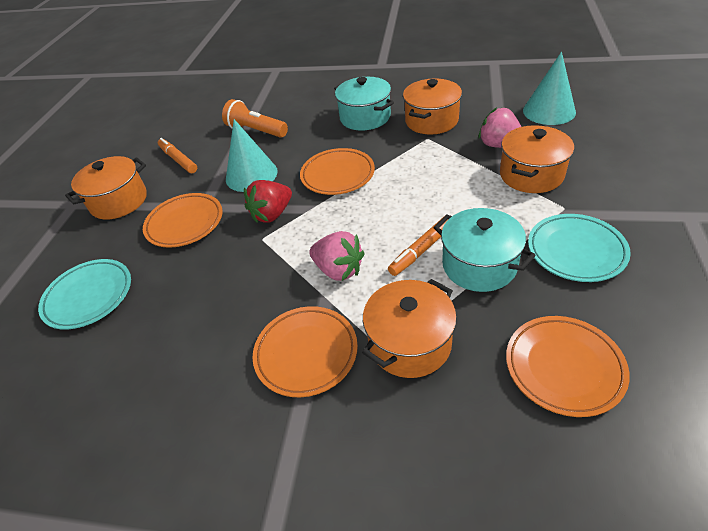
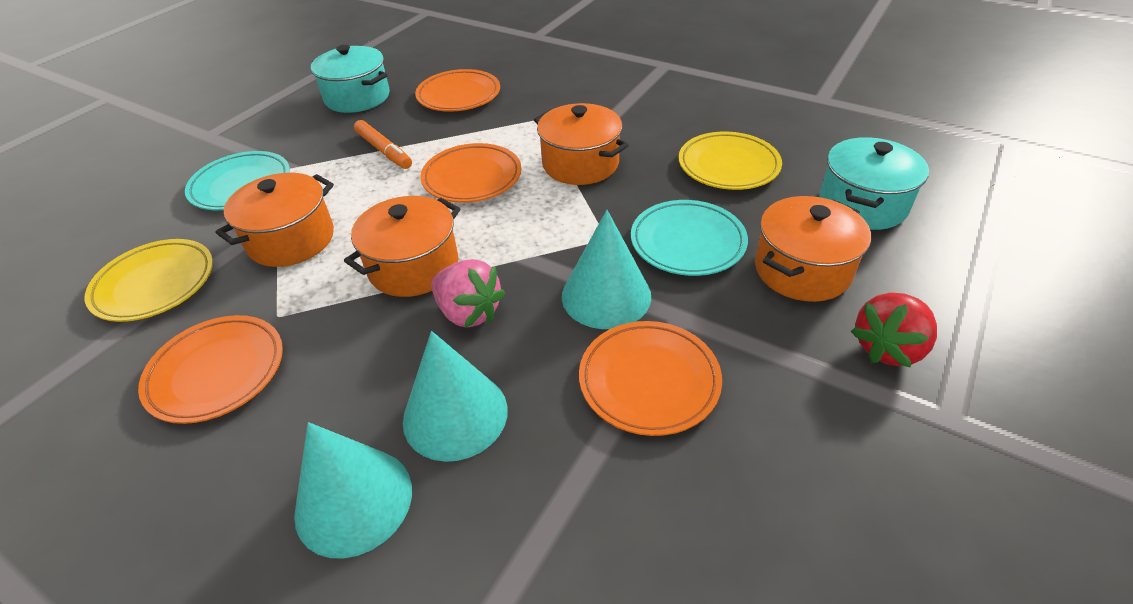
orange flashlight: [222,99,288,138] = 1 -> none = 0
orange marker: [158,138,197,173] [388,220,448,276] = 2 -> [354,120,412,169] = 1
pink strawberry: [309,231,365,281] [478,108,522,148] = 2 -> [431,259,505,328] = 1
turquoise cone: [226,119,278,192] [523,52,576,125] = 2 -> [294,422,412,559] [403,331,508,462] [562,210,651,329] = 3
yellow plate: none = 0 -> [85,239,213,322] [679,132,782,190] = 2

